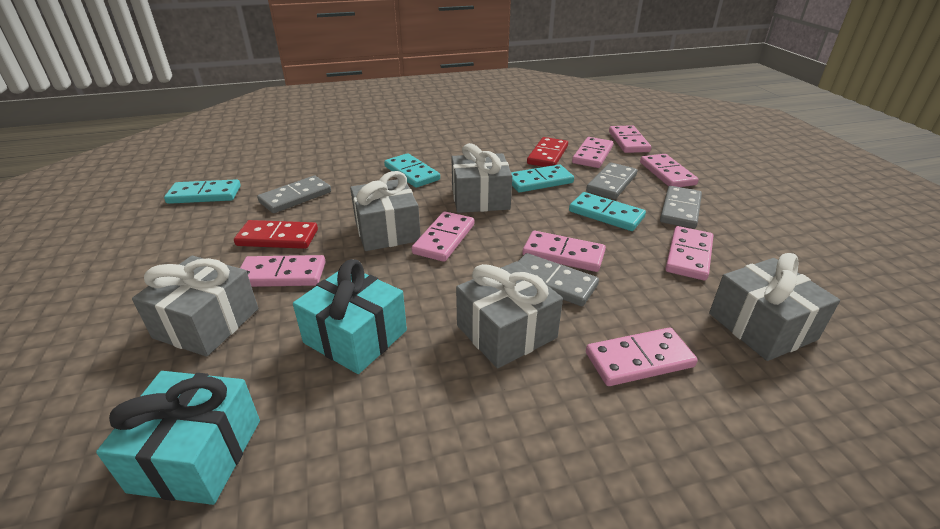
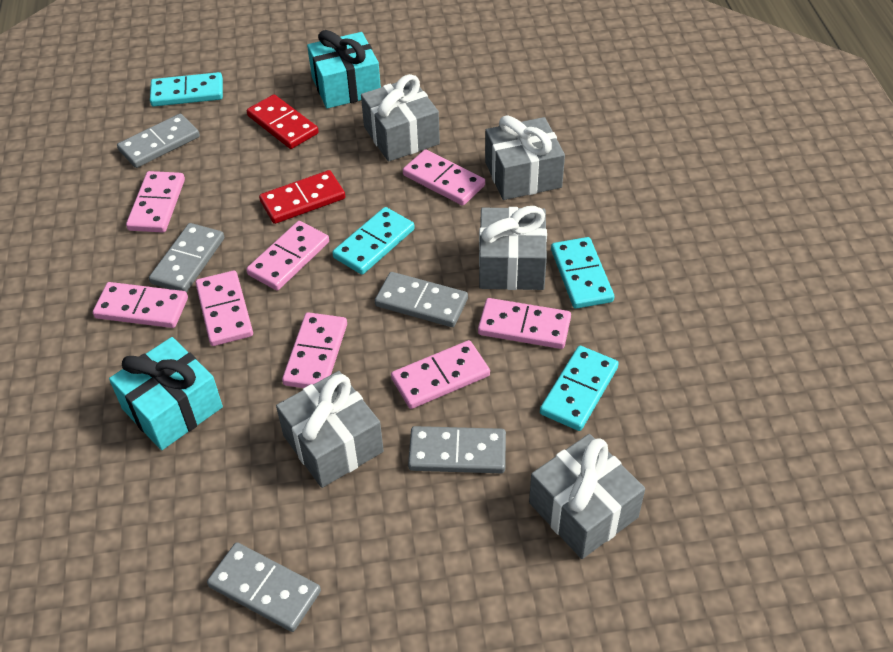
grey domino: [257,176,331,213] [518,253,599,306] [586,162,637,199] [660,186,702,229] = 4 -> [117,114,200,168] [149,223,224,292] [207,542,321,632] [375,272,468,327] [408,426,506,473] = 5

